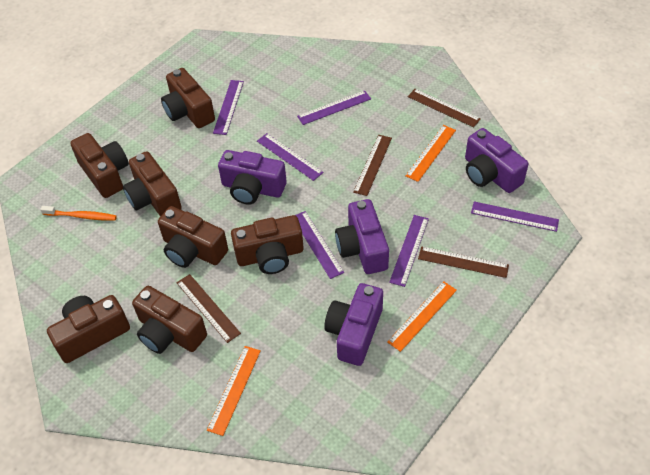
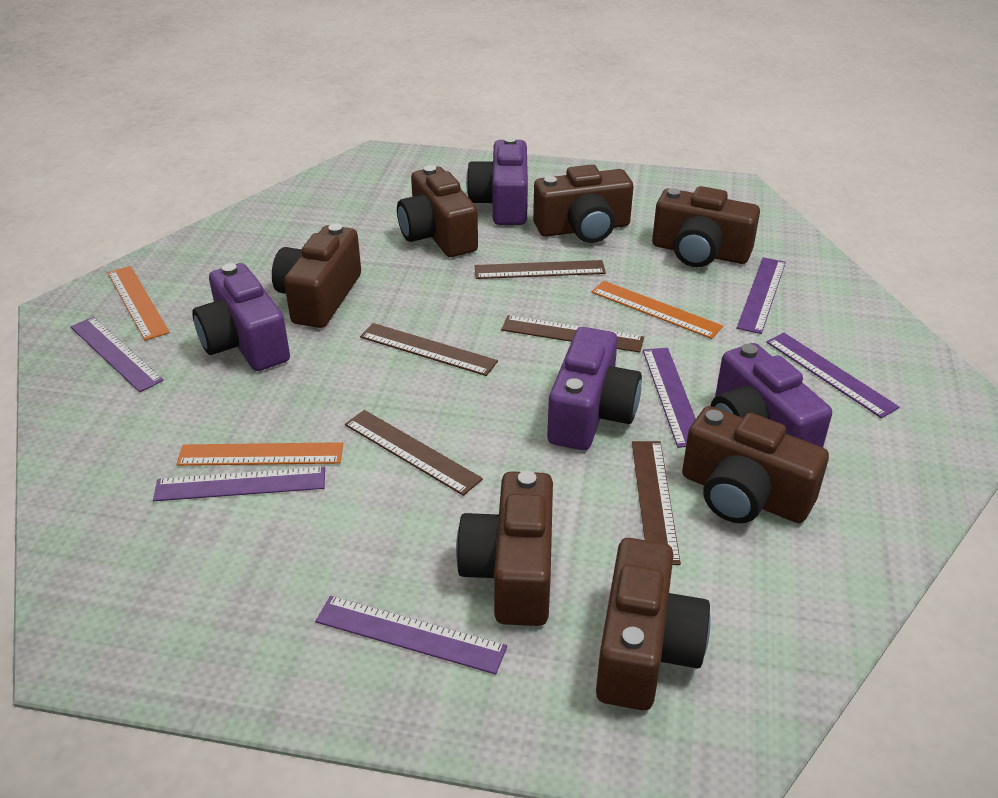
brown ruler: [177,274,241,343] [353,135,392,196] [408,89,481,127] [418,246,509,278] = 4 -> [345,410,483,496] [360,323,498,376] [475,260,606,279] [501,315,644,353] [632,441,681,565] = 5
orange toothbrush: [40,206,117,221] = 1 -> none = 0

